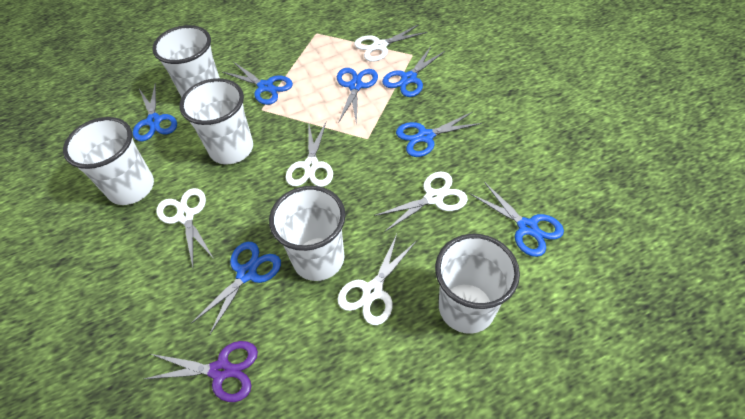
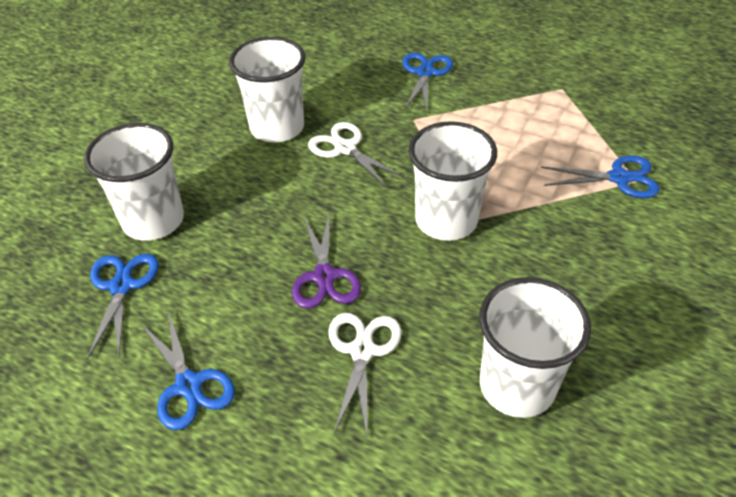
blue scissors: [133,83,177,142] [191,242,281,336] [222,62,293,105] [337,68,378,125] [382,46,445,97] [396,112,482,157] [470,182,564,257] = 7 -> [87,254,159,359] [141,310,235,430] [402,53,453,112] [541,155,660,198] = 4
white cup: [63,117,154,205] [152,25,220,97] [180,78,253,164] [269,186,346,281] [435,234,520,334] = 5 -> [84,123,184,241] [229,37,306,142] [409,121,497,241] [479,277,591,418] = 4
white scissors: [156,188,214,267] [285,120,333,187] [338,234,416,325] [354,24,427,62] [374,171,468,232] = 5 -> [308,122,405,189] [328,313,401,434] = 2

